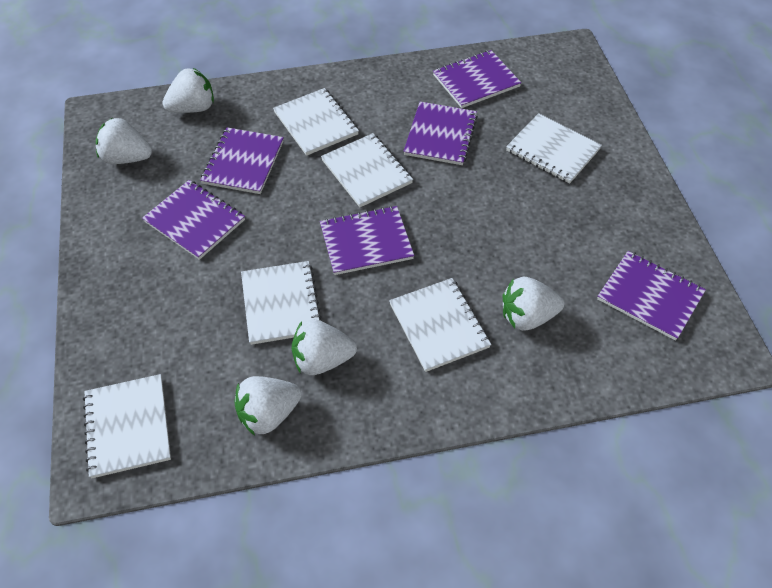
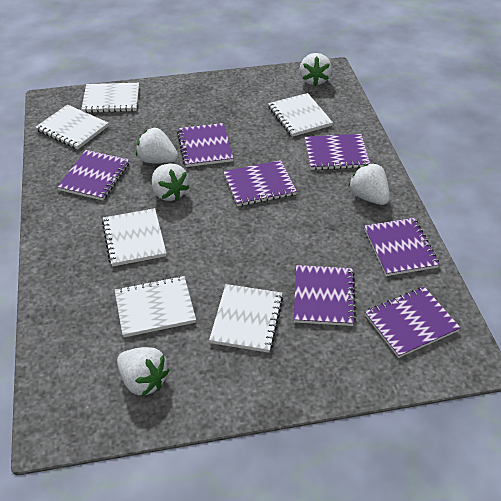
purple notebook: [142,180,245,260] [200,127,284,194] [320,206,414,275] [403,102,478,165] [433,50,521,108] [597,251,706,341] = 6 -> [57,150,129,200] [177,123,233,167] [223,160,297,206] [294,265,356,326] [305,134,370,170] [364,218,440,276] [365,287,461,358] = 7

